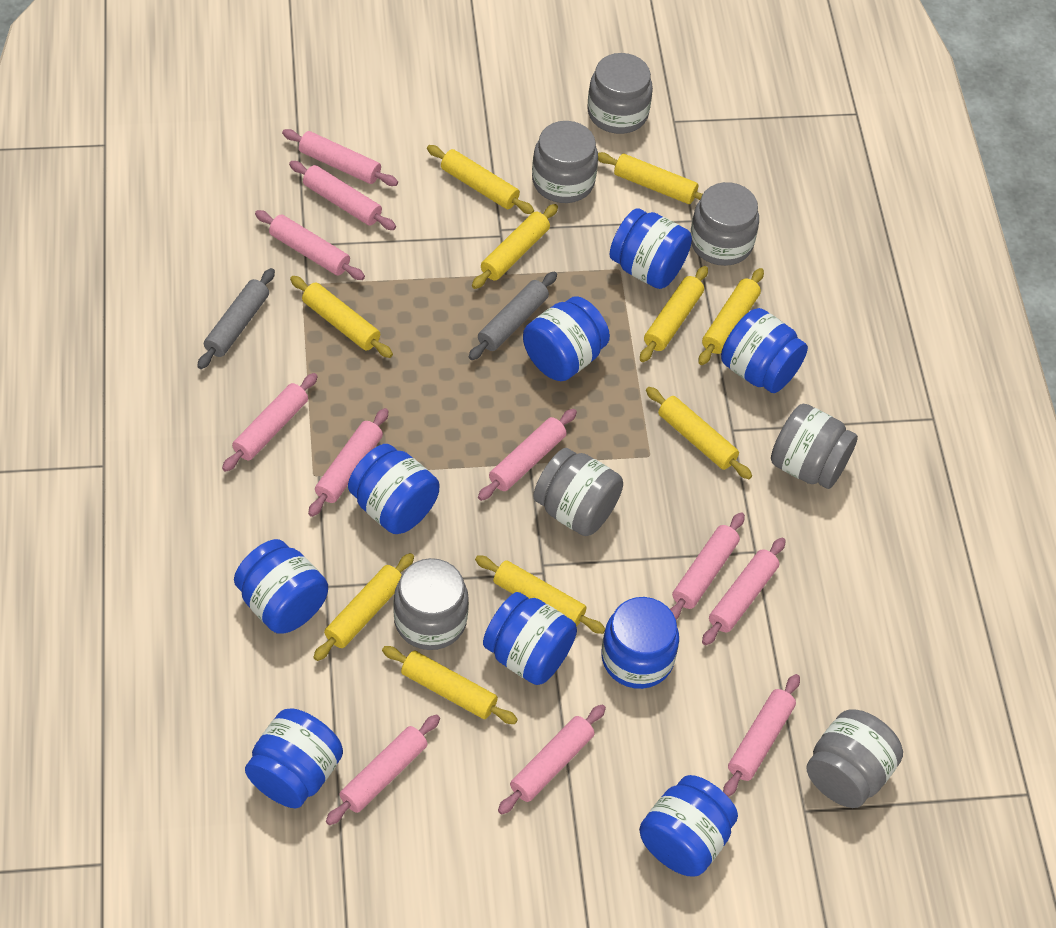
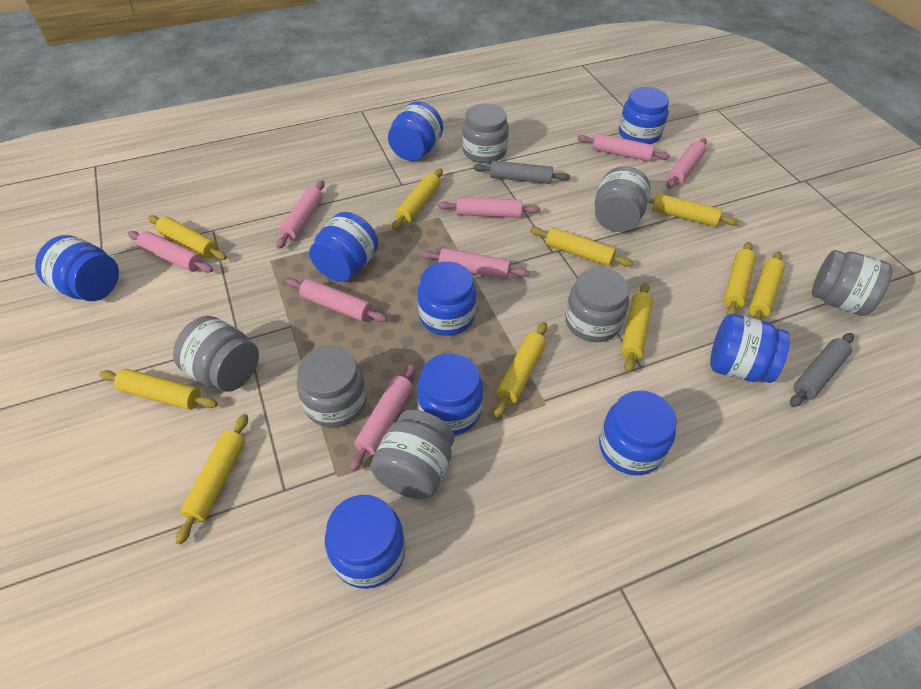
pink rolling pin: [222,373,318,472] [255,210,365,280] [282,129,398,186] [289,161,396,230] [308,408,389,517] [326,714,440,825] [478,409,577,501] [498,704,606,814] [670,512,745,620] [702,538,786,645] [723,674,800,797] = 11 -> [128,231,213,273] [276,180,325,249] [286,278,387,322] [350,363,416,472] [421,248,529,279] [438,197,540,218] [577,133,670,162] [667,138,707,189] = 8

